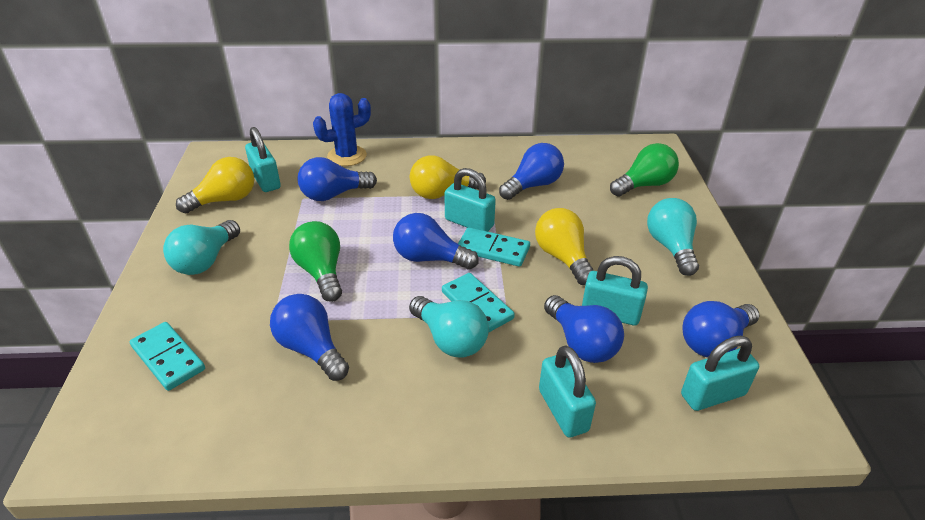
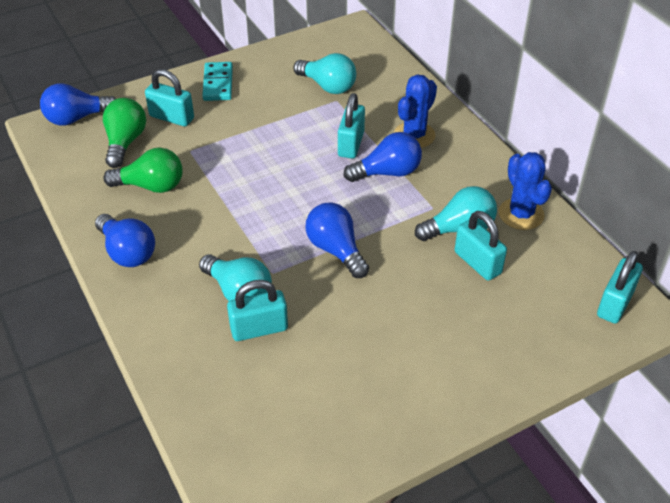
blue cactus: [313,93,371,166] = 1 -> [394,74,437,148] [499,152,552,230] = 2
blue light bulb: [270,294,349,381] [298,157,377,201] [393,213,479,270] [499,143,564,200] [544,295,624,363] [682,301,759,357] = 6 -> [40,83,116,126] [95,214,155,267] [305,203,369,278] [344,132,422,182] = 4
turquoise domino: [130,322,205,391] [442,273,515,332] [458,227,530,267] = 3 -> [202,62,233,101] = 1
yellow light bulb: [176,157,254,214] [410,155,486,199] [535,208,593,285] = 3 -> none = 0

